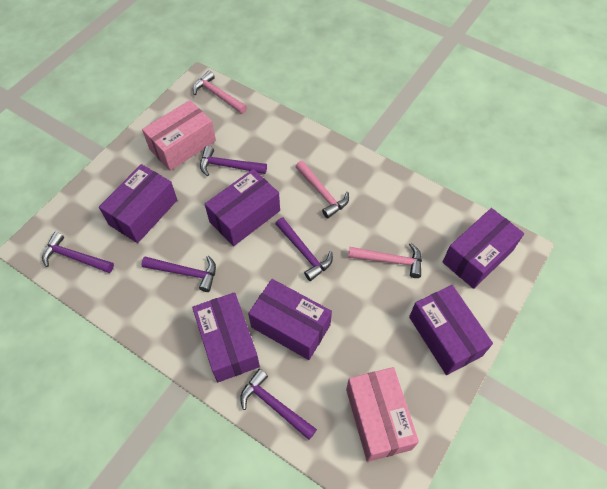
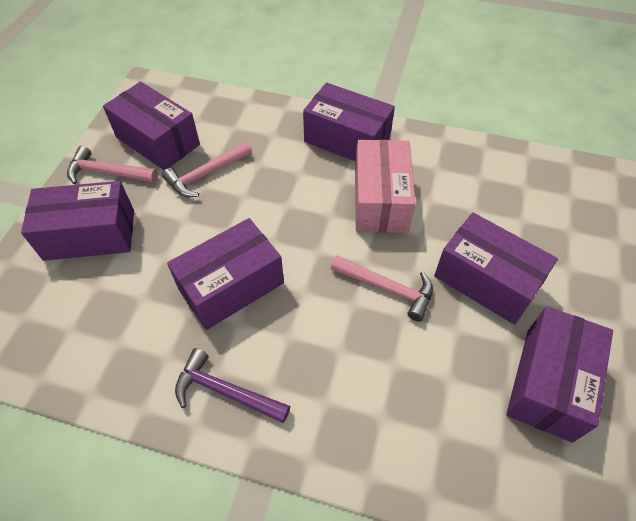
pink box: [142,100,216,171] [346,367,419,462] = 2 -> [355,140,416,233] = 1
purple hammer: [42,232,114,273] [141,256,216,292] [200,146,267,176] [240,369,317,440] [275,217,333,281] = 5 -> [175,348,290,423] = 1

